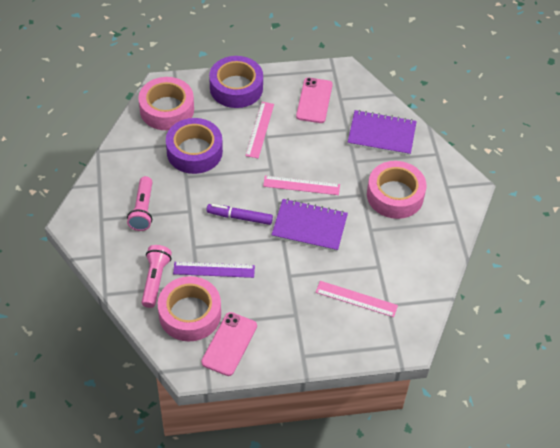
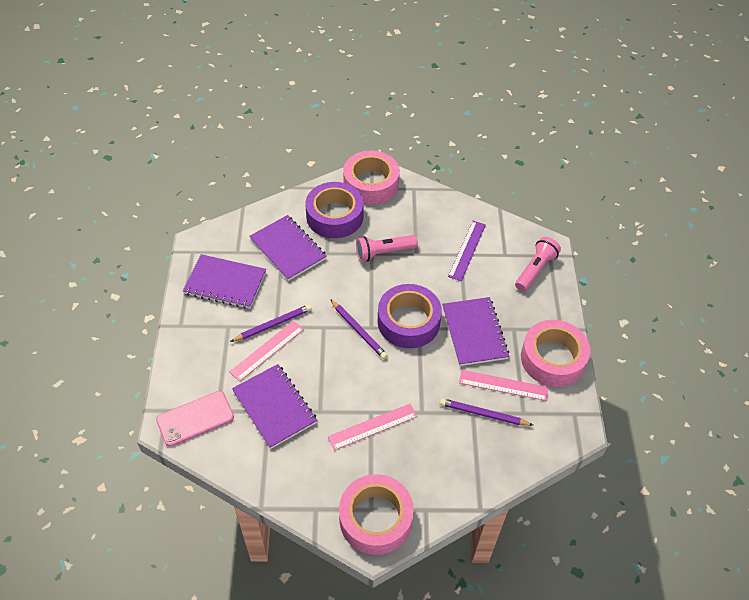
pink phone: [201,312,257,376] [296,78,333,123] = 2 -> [156,391,234,447] = 1
purple marker: [206,204,273,225] = 1 -> none = 0
purple notebook: [271,199,348,252] [348,110,417,156] = 2 -> [183,254,266,309] [232,364,317,449] [249,215,327,281] [442,297,509,366] = 4
purple pencil: none = 0 -> [230,304,312,342] [330,299,388,359] [440,398,533,426] = 3

